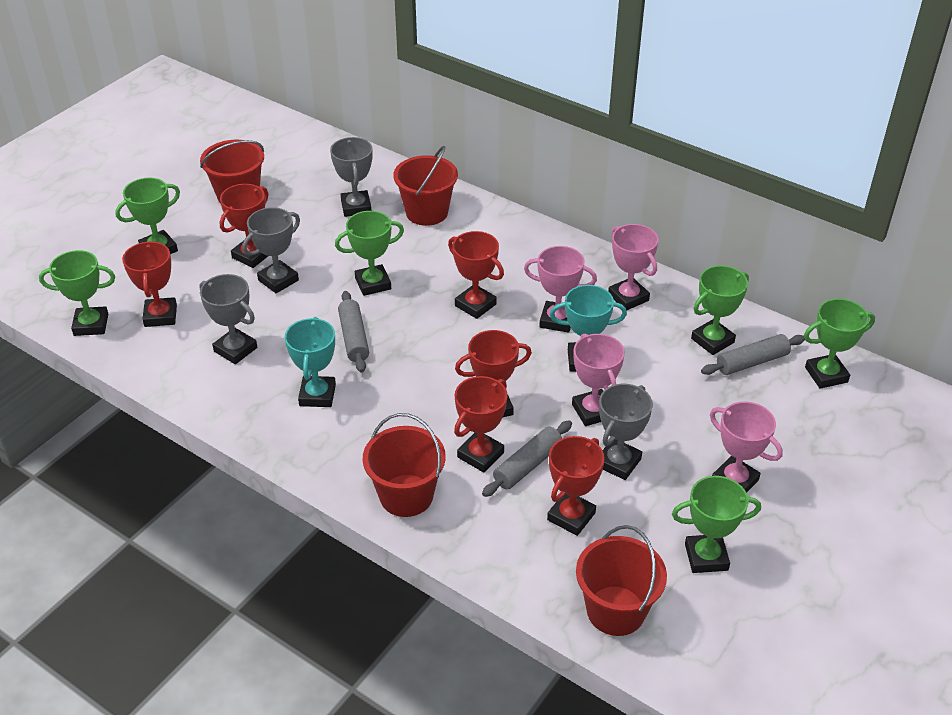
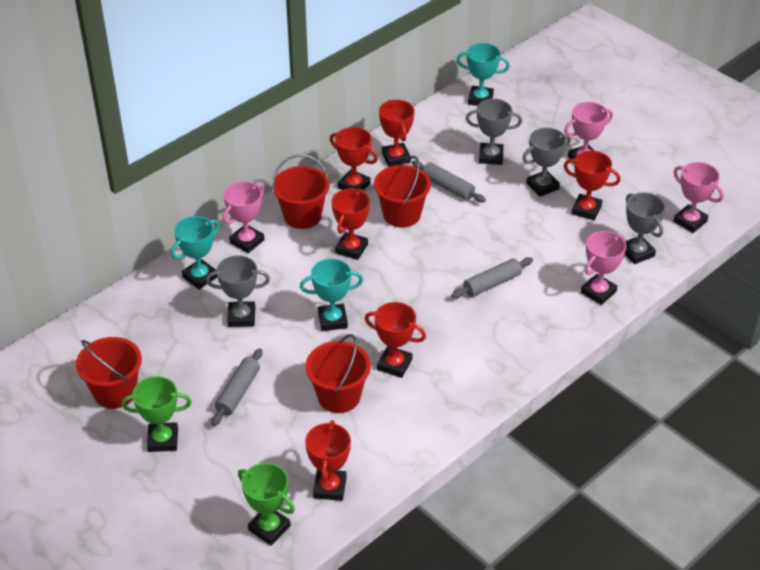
green trophy: [39,250,115,336] [115,178,180,254] [335,211,404,296] [672,476,761,573] [691,265,749,355] [804,299,875,389] = 6 -> [121,376,192,452] [238,463,295,545] = 2
turquoise trophy: [285,317,336,407] [550,285,627,372] = 2 -> [171,216,219,289] [300,258,363,331] [457,43,510,106] = 3

